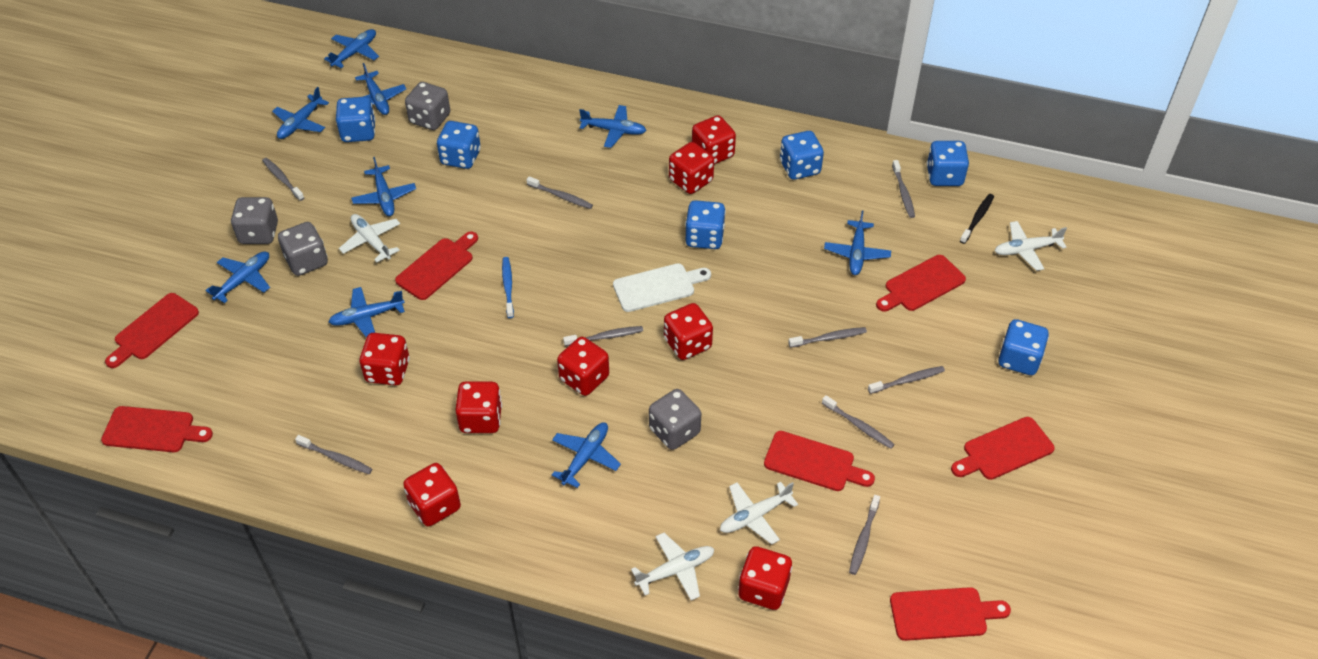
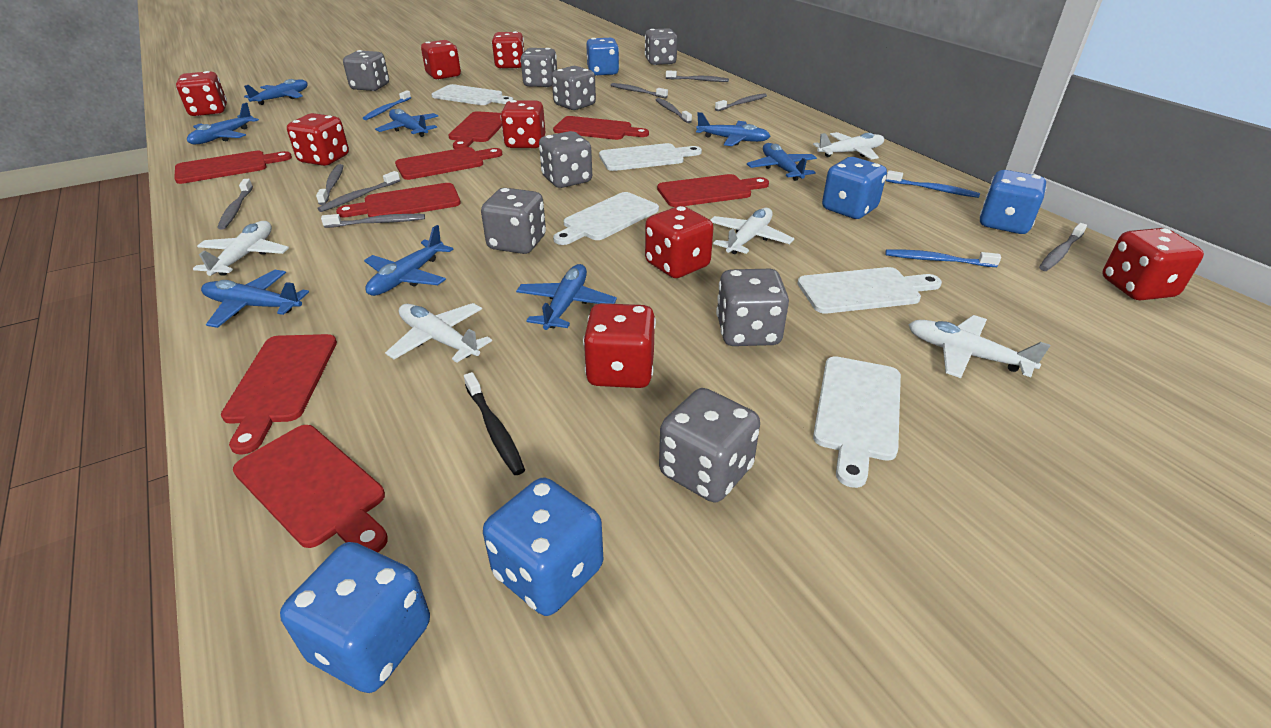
blue dice: [336,97,376,142] [437,121,481,169] [685,200,726,249] [780,131,824,180] [927,141,969,186] [998,319,1049,375] = 6 -> [280,542,430,693] [483,478,603,616] [586,38,619,76] [822,157,887,219] [980,170,1047,234] = 5
blue plane: [205,252,270,303] [272,87,329,139] [324,29,379,68] [329,287,405,338] [351,157,416,216] [355,63,406,115] [552,422,621,488] [579,105,646,148] [824,211,891,275] = 9 -> [187,103,259,145] [201,270,309,328] [244,79,308,105] [364,225,454,296] [375,108,439,137] [516,264,617,330] [696,112,770,146] [747,143,817,181] = 8
blue toothbrush: [502,257,514,318] = 1 -> [363,90,411,120] [885,249,1001,267] [886,170,980,198] = 3
grey dice: [231,197,278,244] [278,222,328,276] [405,82,450,130] [649,389,701,450] = 4 -> [343,50,389,91] [481,188,546,254] [520,48,557,87] [539,131,592,188] [552,66,596,110] [645,28,677,65] [659,388,760,502] [716,269,789,346] = 8
red cutting board: [101,406,213,452] [105,293,199,368] [395,231,478,300] [764,431,875,491] [876,255,966,312] [890,587,1011,641] [951,417,1055,480] = 7 -> [174,151,292,184] [221,334,337,454] [233,425,388,552] [336,183,461,217] [395,147,503,180] [448,111,502,149] [553,116,649,140] [657,174,769,207] = 8
white cutting board: [613,263,711,312] = 1 -> [431,84,513,105] [553,192,659,245] [599,143,702,171] [797,267,942,314] [813,356,901,488] = 5
white plane: [339,214,400,263] [631,533,714,600] [720,482,798,544] [995,221,1067,271] = 4 -> [193,221,289,276] [385,303,492,363] [710,208,794,254] [813,132,884,160] [908,315,1050,378] = 5

